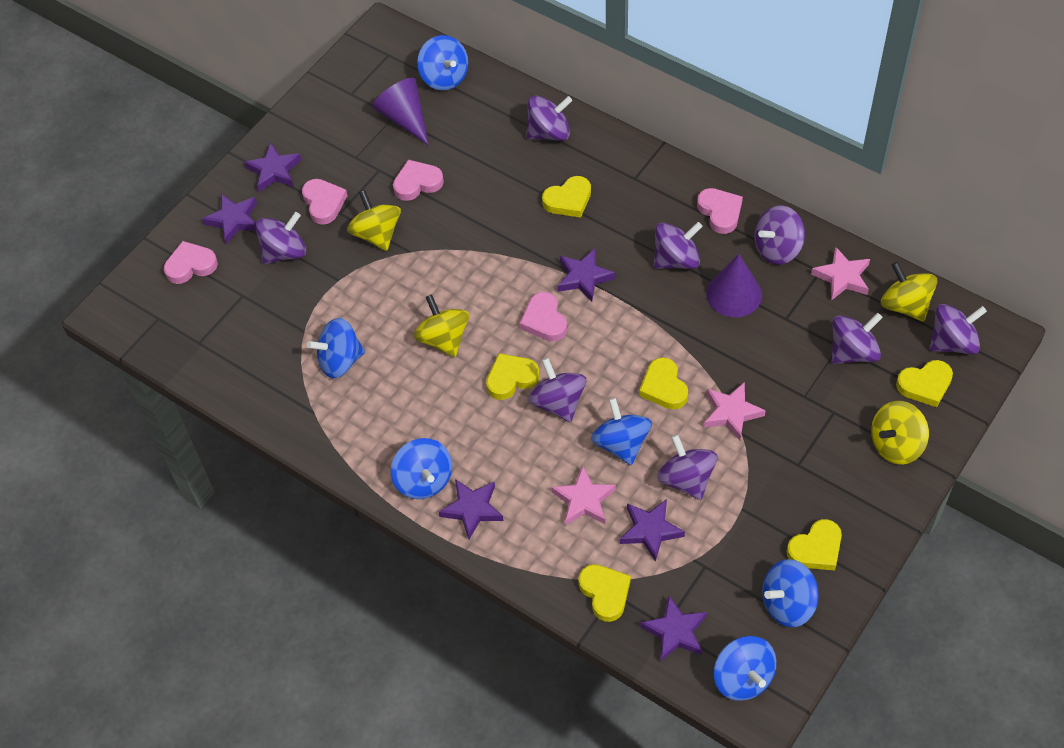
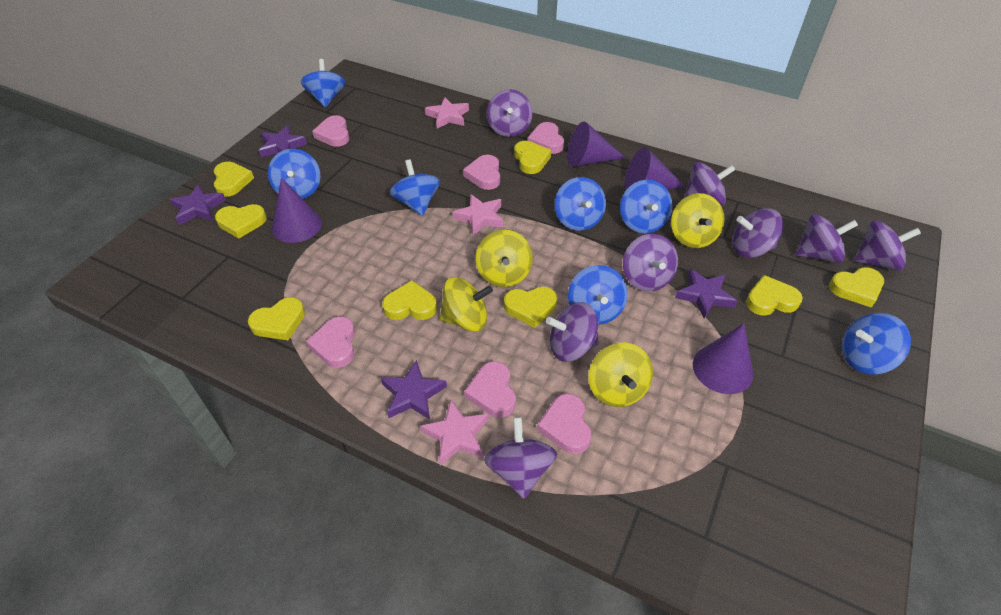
blue spinning top: [307,318,365,378] [391,438,452,499] [417,35,468,90] [591,398,652,465] [714,636,776,701] [762,559,819,627] = 6 -> [268,149,320,199] [301,59,345,107] [390,159,440,216] [555,177,606,231] [568,265,628,325] [620,180,672,233] [842,313,911,374] = 7
pink heart: [164,241,218,284] [302,179,347,224] [393,160,444,201] [520,292,567,341] [697,188,743,234] = 5 -> [306,316,355,368] [312,115,349,147] [463,155,500,190] [464,361,516,418] [528,122,564,154] [537,394,591,454] = 6
purple cone: [372,78,429,145] [706,254,762,317] = 2 -> [272,178,322,243] [567,121,625,167] [625,147,686,190] [693,323,753,394] = 4
purple star: [202,194,257,244] [244,143,301,192] [439,479,503,539] [558,248,615,302] [620,499,685,562] [640,596,707,662] = 6 -> [170,184,226,225] [259,125,307,157] [381,360,447,420] [675,269,737,318] = 4
yellow heart: [486,353,540,400] [542,176,591,218] [579,564,631,622] [639,357,688,409] [787,519,842,570] [896,360,953,407] = 6 -> [214,162,254,197] [215,204,267,239] [248,297,305,340] [382,280,437,320] [504,287,557,328] [514,141,551,174] [746,275,803,316] [829,267,884,308] = 8

